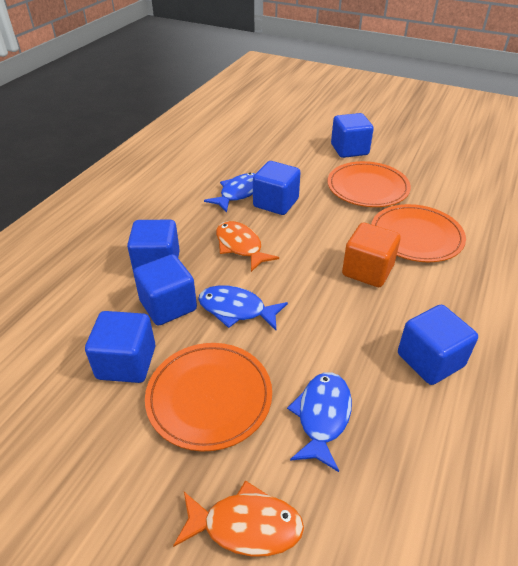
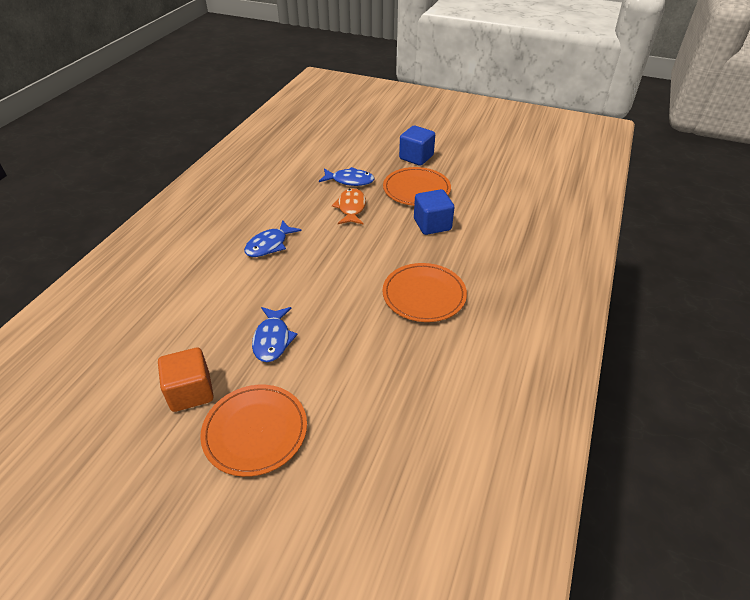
blue cube: [85,311,155,383] [127,220,180,272] [133,254,197,326] [253,161,301,215] [331,113,374,158] [398,305,478,385] = 6 -> [399,126,435,166] [414,189,455,235] = 2
orange fish: [173,480,304,556] [216,221,279,272] = 2 -> [332,188,366,225] = 1

